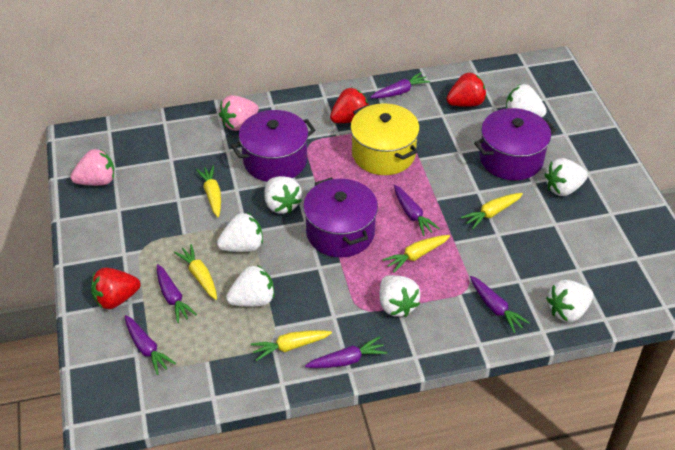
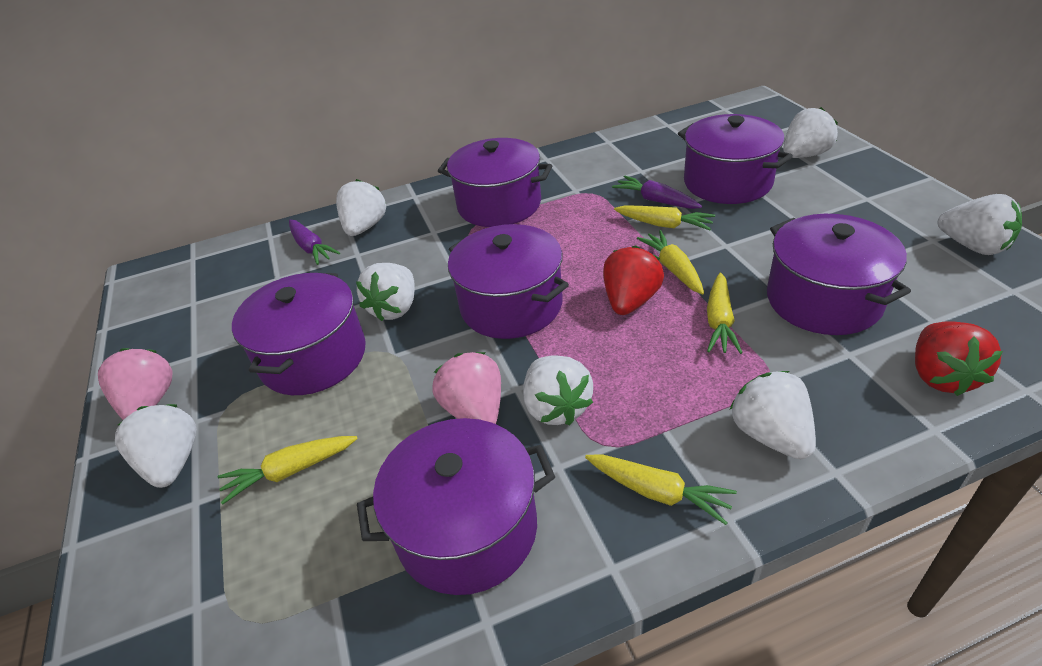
purple carrot: [125,315,176,375] [157,264,197,323] [305,336,387,368] [370,72,430,98] [394,185,440,236] [470,276,530,333] = 6 -> [289,220,340,265] [612,176,702,209] = 2
purple pot: [231,110,316,182] [303,177,378,257] [474,108,556,180] = 3 -> [232,273,366,395] [357,418,555,595] [438,138,552,227] [448,224,569,339] [678,114,793,204] [767,214,911,335] = 6
red strawberry: [91,268,141,309] [330,88,369,123] [446,73,487,107] = 3 -> [603,245,664,315] [915,321,1003,396] = 2
yellow pot: [350,103,420,175] = 1 -> none = 0

